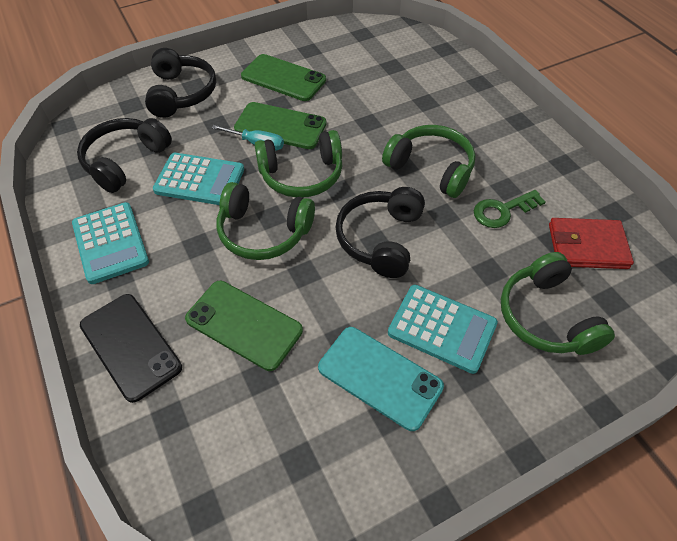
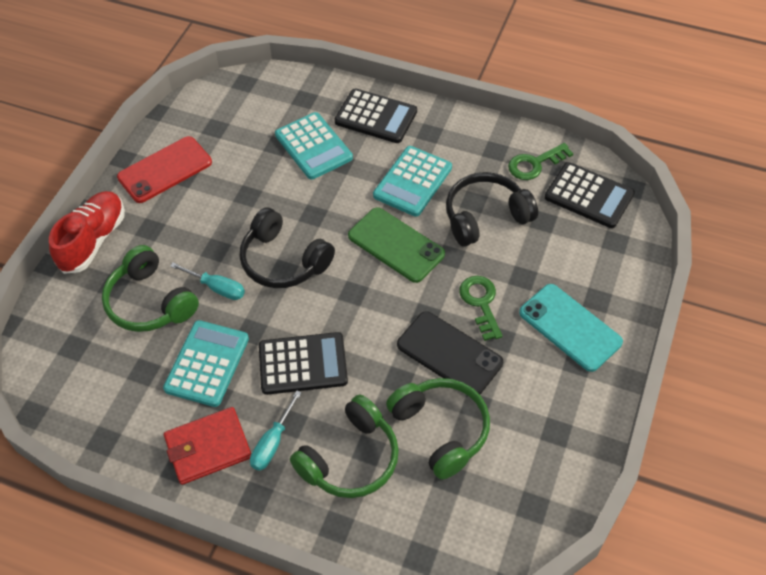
black calculator: none = 0 -> [259,332,348,395] [334,89,417,143] [545,162,635,228] = 3
black headphones: [77,118,172,193] [145,48,216,118] [335,187,425,278] = 3 -> [240,207,335,288] [446,172,538,246] = 2
green headphones: [217,182,315,260] [255,130,342,197] [382,125,476,198] [501,252,615,355] = 4 -> [102,245,199,332] [290,395,399,498] [386,378,490,480] = 3
green key: [474,190,546,228] = 1 -> [459,276,502,341] [508,143,573,180] = 2
green phone: [185,281,303,371] [234,102,326,149] [241,54,326,101] = 3 -> [348,207,445,283] = 1
red phone: none = 0 -> [117,136,212,203] = 1
red shoe: none = 0 -> [49,191,125,274] = 1
turquoise screwdriver: [212,125,284,151] = 1 -> [170,263,245,300] [250,390,302,471] = 2

